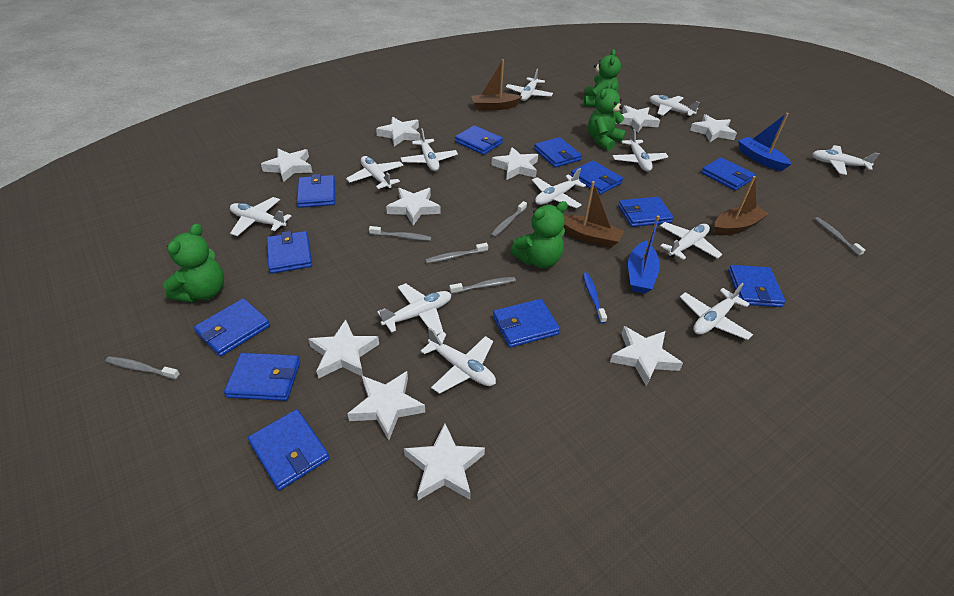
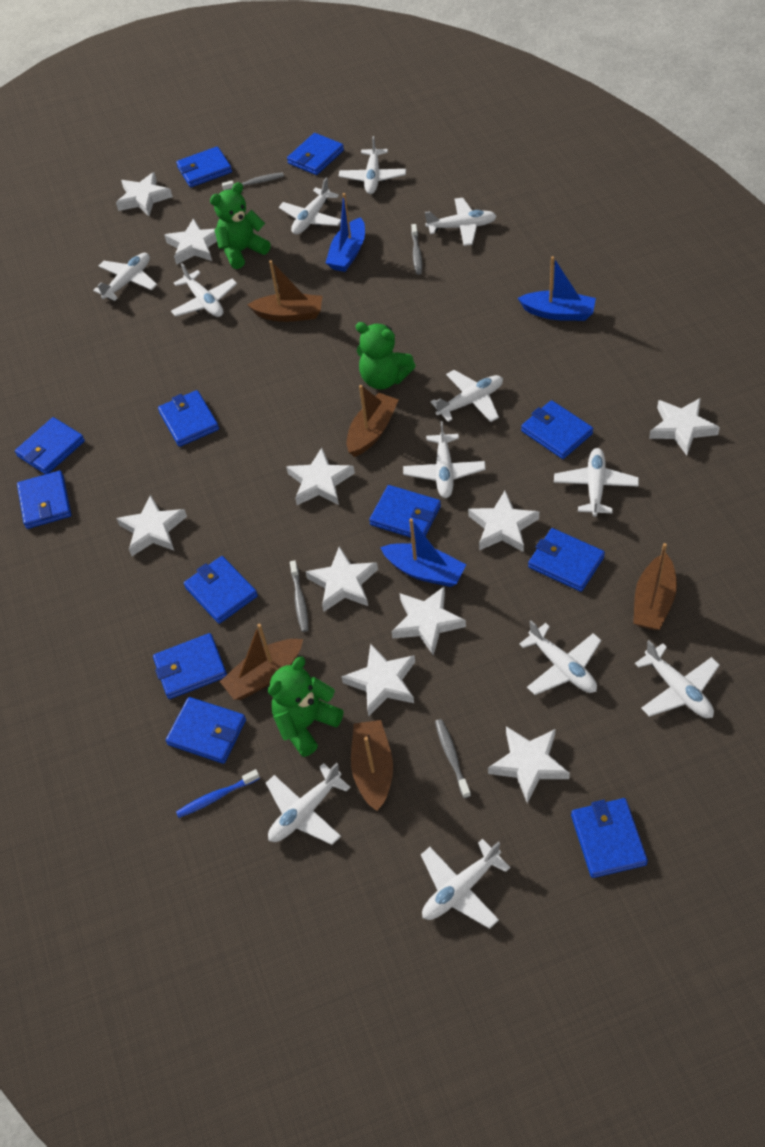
blue boat: [628,215,660,294] [738,113,791,171] = 2 -> [326,193,365,272] [380,518,466,587] [518,256,596,321] = 3
brown boat: [471,59,522,110] [564,181,624,248] [715,176,769,236] = 3 -> [220,624,303,700] [248,260,322,322] [347,385,399,457] [351,720,393,811] [633,543,677,630] = 5
green teddy bear: [163,224,224,303] [510,201,568,268] [584,49,621,107] [588,82,626,151] = 4 -> [210,182,271,269] [268,657,343,757] [356,322,415,390] = 3
grey toothbrush: [106,356,180,380] [369,226,432,241] [425,243,488,264] [449,277,516,294] [491,201,527,237] [814,217,865,256] = 6 -> [222,172,284,190] [290,560,308,632] [411,224,422,275] [435,719,471,798] = 4

